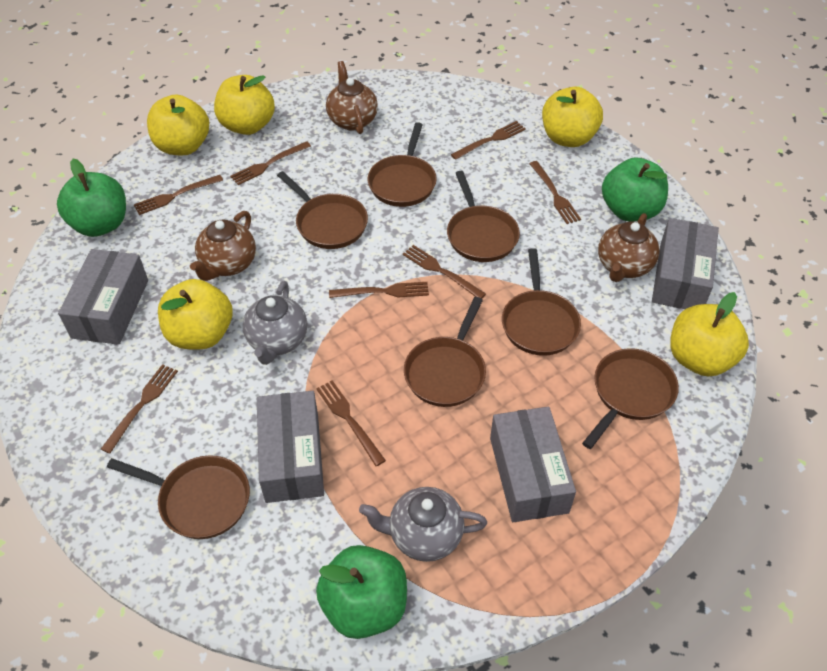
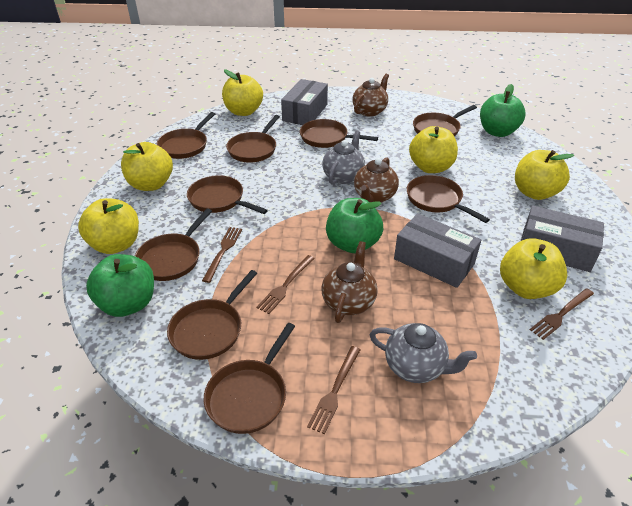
brown fork: [101,364,178,454] [134,175,223,215] [230,141,311,185] [316,380,386,466] [329,282,429,298] [403,245,486,299] [451,121,526,160] [529,161,581,224] = 8 -> [202,227,242,283] [256,255,315,314] [307,346,361,434] [530,288,594,340] = 4
brown pan: [107,455,250,539] [277,171,368,249] [368,122,437,207] [404,297,486,407] [447,171,520,262] [502,248,581,356] [582,348,679,449] = 7 -> [135,209,212,281] [157,112,215,159] [167,270,257,360] [187,175,268,214] [204,323,295,434] [226,115,280,162] [300,119,378,148] [407,175,490,223] [413,105,477,137] = 9
grey box: [58,249,148,345] [257,391,324,503] [490,407,576,522] [652,218,719,309] = 4 -> [281,79,328,125] [394,213,481,288] [521,206,604,272] = 3
yellow apple: [147,95,209,155] [158,279,233,349] [214,75,275,135] [542,87,603,147] [670,292,749,377] = 5 -> [78,198,139,254] [121,142,173,191] [222,70,263,116] [409,126,458,173] [500,239,567,299] [515,150,574,200] = 6

